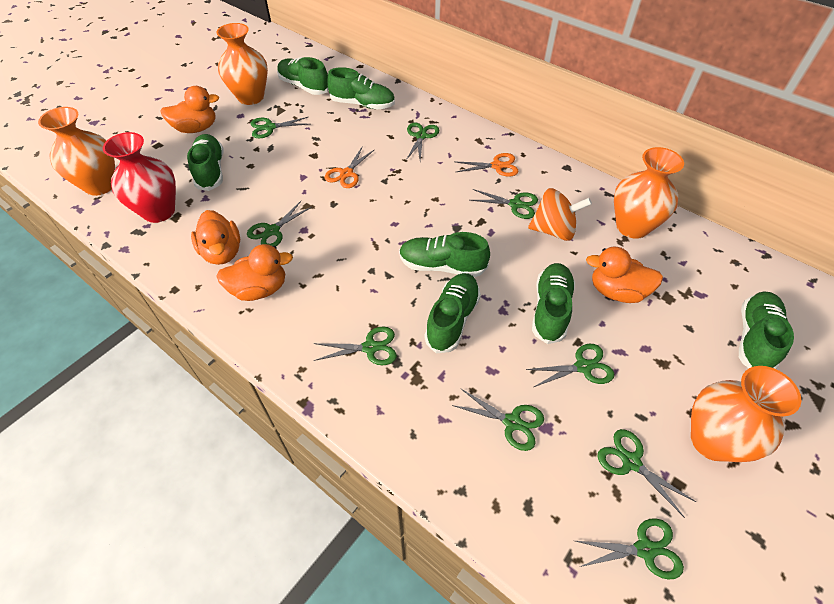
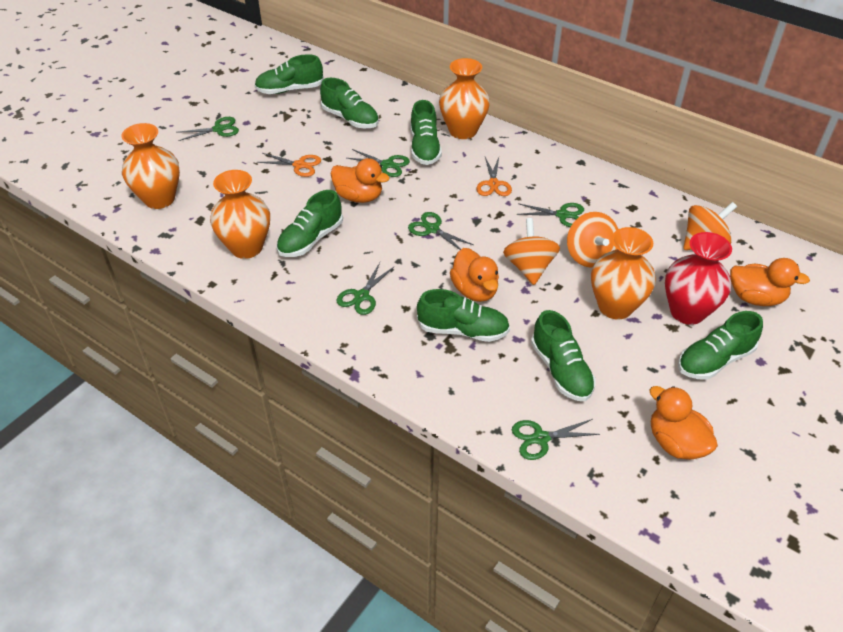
green scissors: [247,201,312,246] [251,117,310,138] [314,327,397,365] [406,123,439,160] [452,388,544,451] [470,189,538,219] [526,344,614,387] [575,518,684,580] [597,429,696,518] = 9 -> [176,117,239,141] [336,263,394,315] [347,149,410,177] [408,212,474,250] [512,419,600,460] [516,203,584,227] = 6
orange spinning top: [528,188,592,241] = 1 -> [503,218,560,285] [567,212,618,268] [683,202,737,250] = 3

